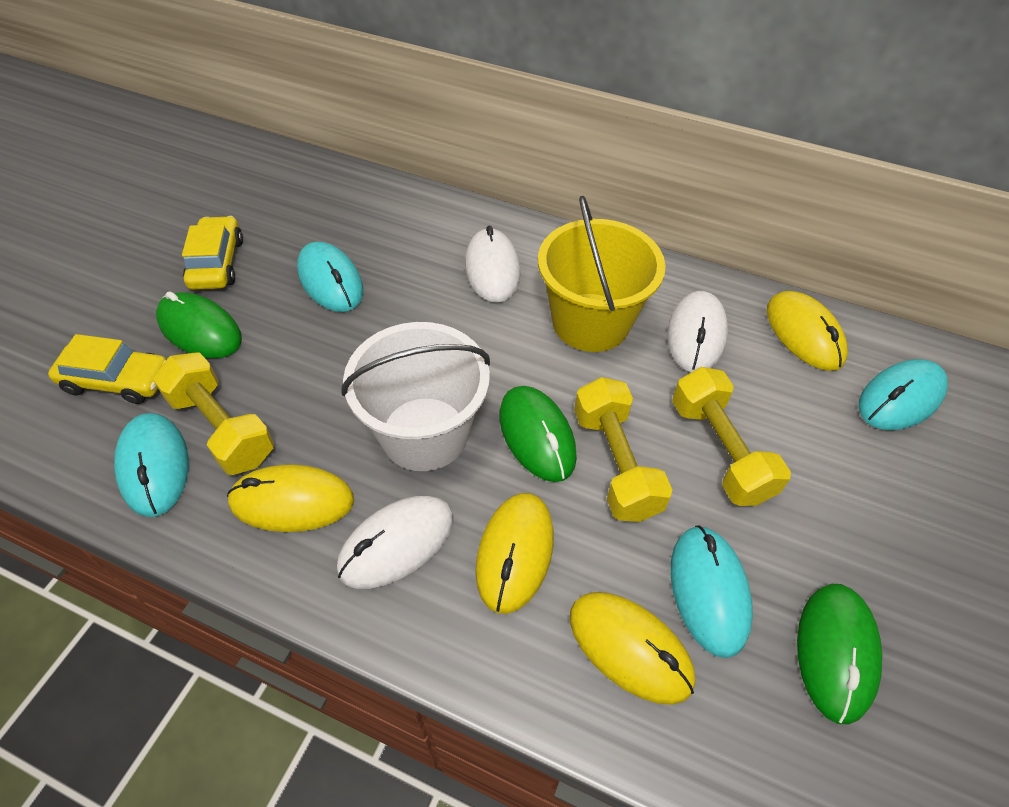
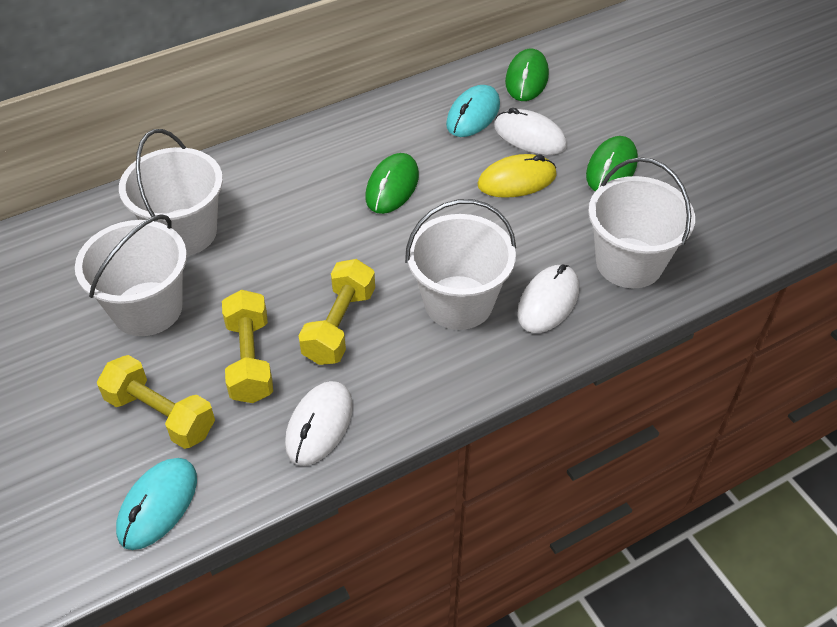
turquoise mouse: [114,413,189,517] [297,242,364,312] [671,525,753,658] [859,359,948,430] = 4 -> [116,458,197,550] [446,85,500,137] = 2
white bucket: [341,322,490,471] = 1 -> [75,214,187,336] [119,129,223,256] [405,199,516,330] [588,157,695,288] = 4
yellow bucket: [538,196,666,352] = 1 -> none = 0
yellow car: [48,334,167,404] [182,216,243,290] = 2 -> none = 0
yellow mouse: [227,464,354,532] [475,493,554,614] [570,592,695,705] [767,291,848,371] = 4 -> [477,154,557,198] = 1

